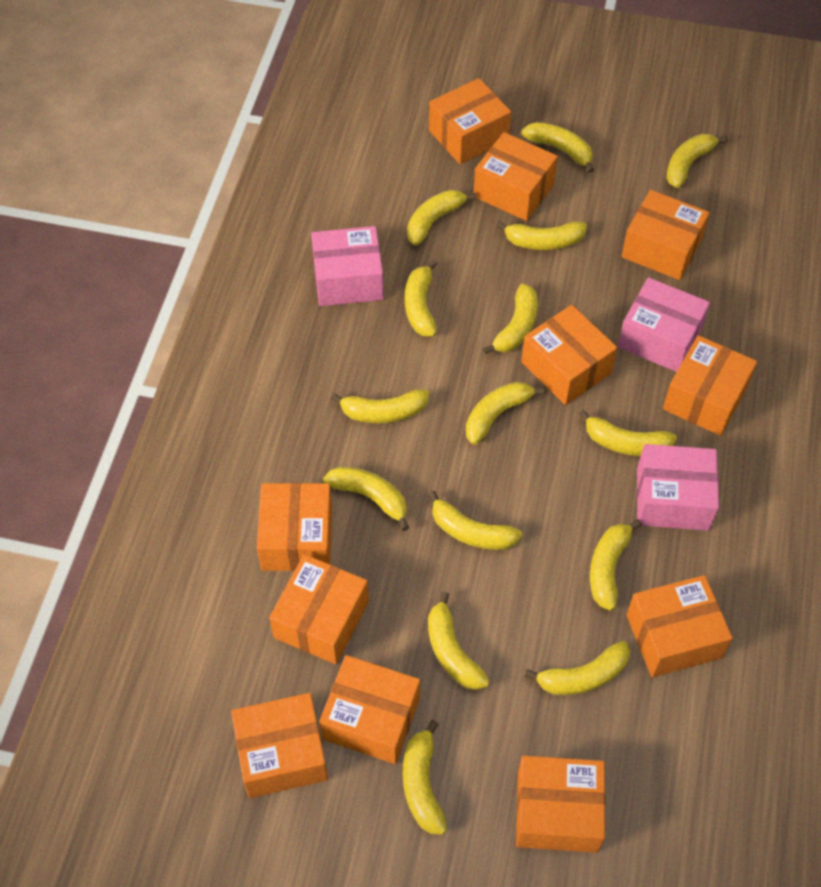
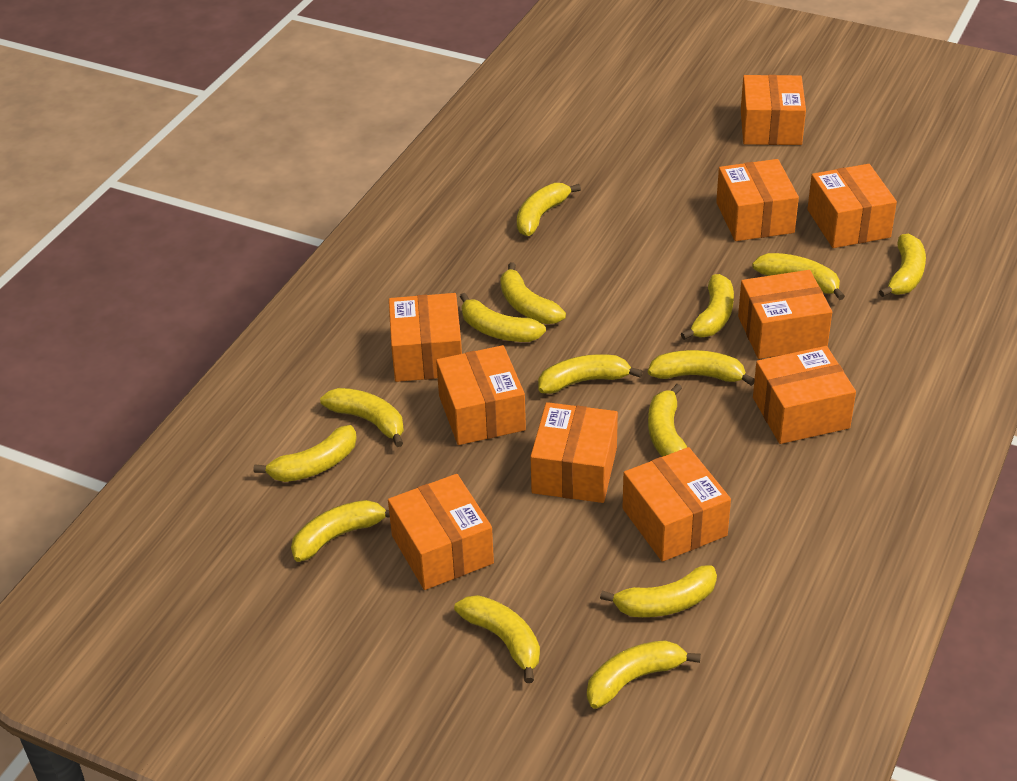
orange box: [231,693,328,798] [257,483,332,571] [269,554,369,664] [319,655,420,764] [429,78,511,164] [474,132,558,221] [516,756,606,853] [521,305,617,405] [621,190,710,280] [627,575,733,677] [663,335,757,436] = 11 -> [388,474,494,590] [389,293,462,382] [436,345,526,445] [530,402,618,503] [623,447,731,562] [716,159,799,241] [738,270,832,359] [741,75,806,145] [753,346,856,444] [808,164,897,248] = 10
pink box: [311,226,384,306] [618,277,710,372] [637,444,719,531] = 3 -> none = 0

